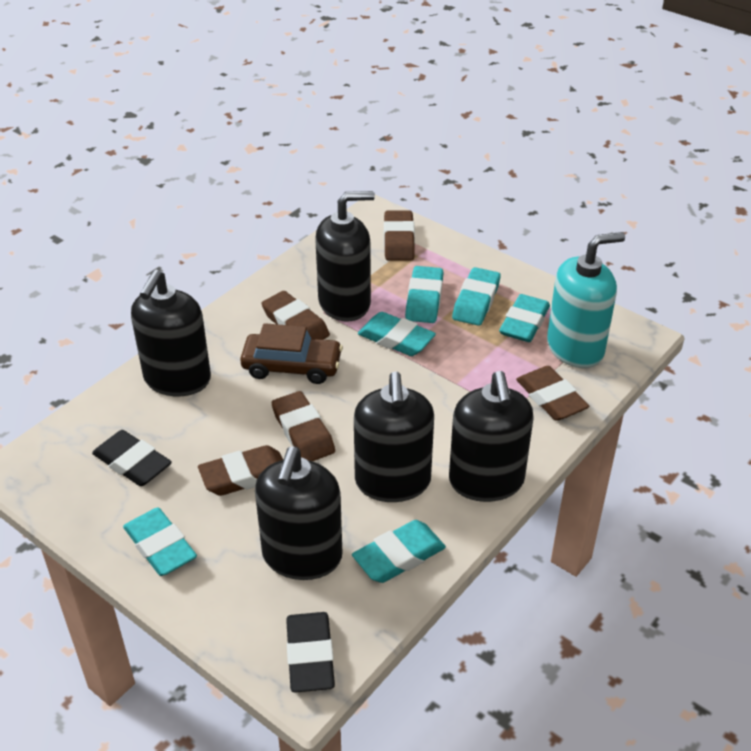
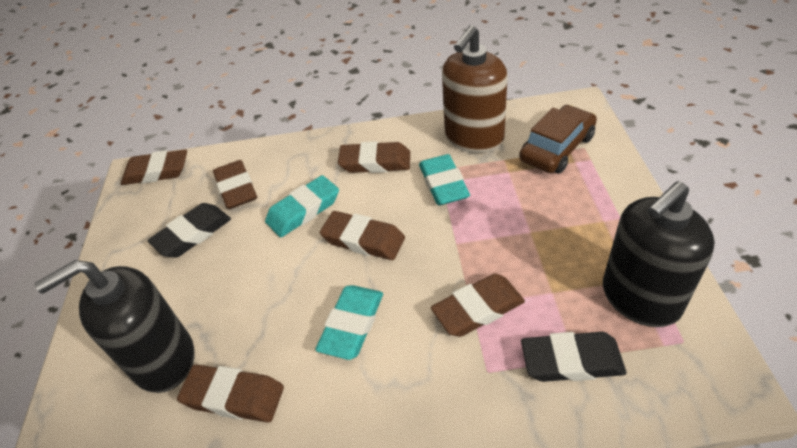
black soap dispenser: [131,270,211,396] [255,447,342,580] [316,191,375,322] [354,371,434,502] [449,371,534,502] = 5 -> [35,260,194,393] [603,181,715,327] = 2
brown eraser: [198,445,283,496] [261,291,330,340] [271,391,335,461] [384,211,415,261] [516,366,589,421] = 5 -> [121,149,187,185] [177,364,284,423] [213,160,257,209] [320,211,405,260] [338,141,410,173] [431,274,525,337] = 6
brown soap dispenser: none = 0 -> [442,25,508,153] = 1
turquoise eraser: [123,508,197,576] [352,520,446,583] [358,312,436,356] [405,266,443,323] [452,267,501,326] [499,294,550,342] = 6 -> [265,175,339,237] [315,285,383,360] [419,154,470,205] = 3
turquoise soap dispenser: [547,232,625,368] = 1 -> none = 0

